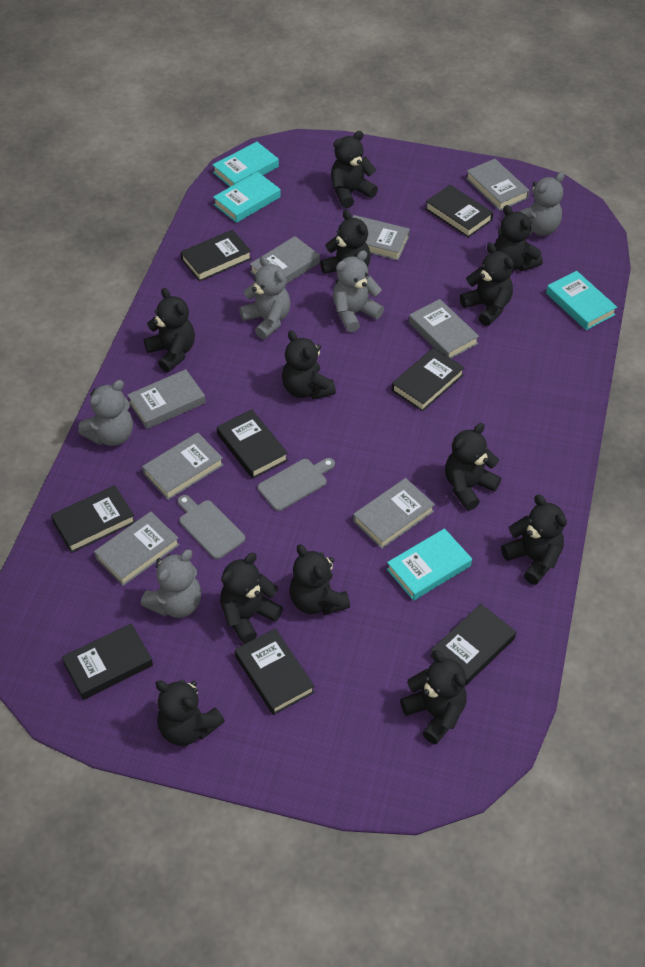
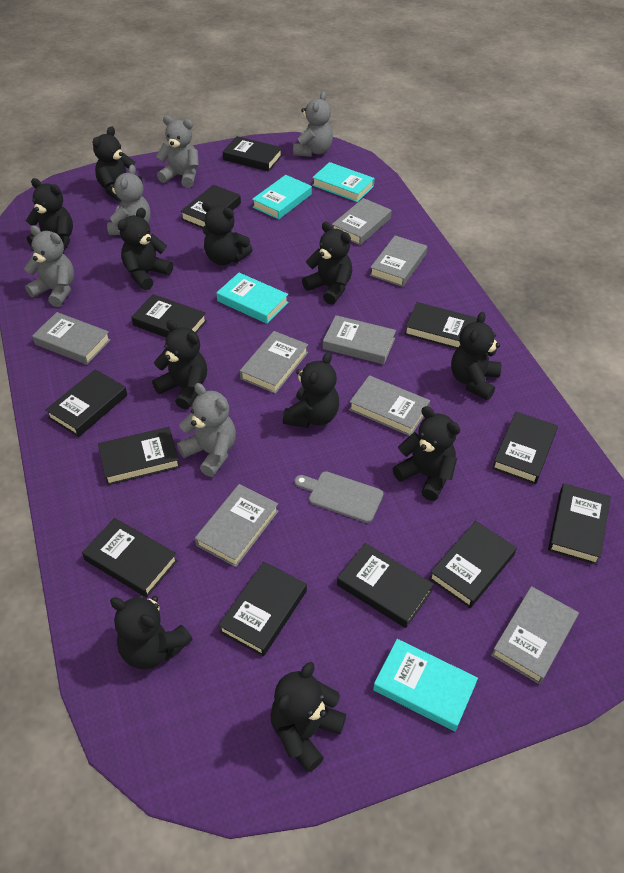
black book: [51,485,135,553] [62,623,153,700] [181,230,252,282] [217,410,288,479] [235,628,314,715] [392,348,465,412] [425,185,493,238] [430,604,516,686] = 8 -> [46,369,127,437] [82,518,178,598] [98,427,180,485] [131,294,207,338] [180,185,241,228] [218,562,307,657] [222,136,282,172] [337,543,434,628] [404,302,477,349] [429,521,517,608] [492,412,558,484] [548,483,611,565] = 12
black teddy bear: [144,288,195,372] [156,680,225,746] [220,553,283,644] [282,330,336,400] [289,544,350,615] [320,210,371,283] [331,131,378,208] [400,650,467,745] [445,423,501,510] [460,243,514,326] [495,205,543,271] [501,495,567,585] = 12 -> [26,178,73,252] [92,126,142,202] [110,595,192,669] [118,208,173,290] [152,320,207,410] [202,201,253,265] [270,662,346,773] [283,352,339,428] [302,222,352,305] [393,406,461,501] [451,312,501,400] = 11
grey cutting board: [178,495,246,559] [258,458,335,511] = 2 -> [294,471,384,523] = 1

